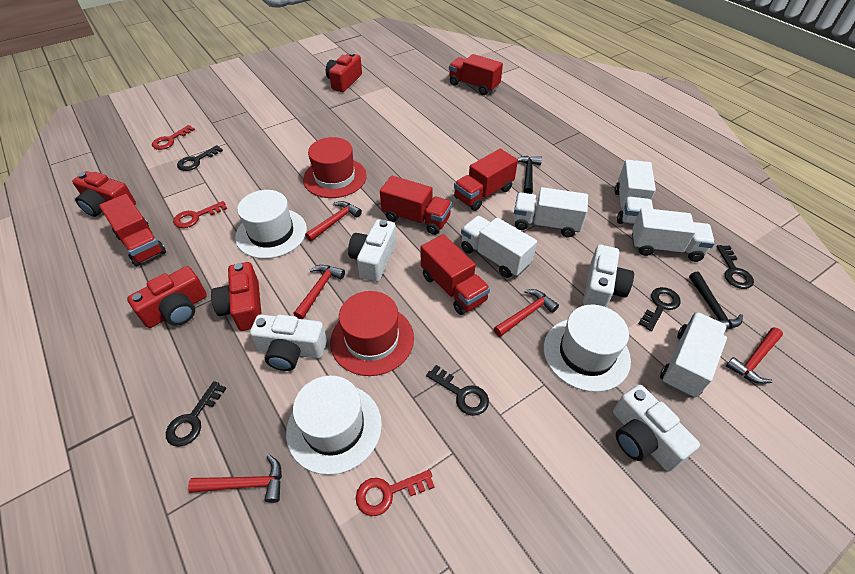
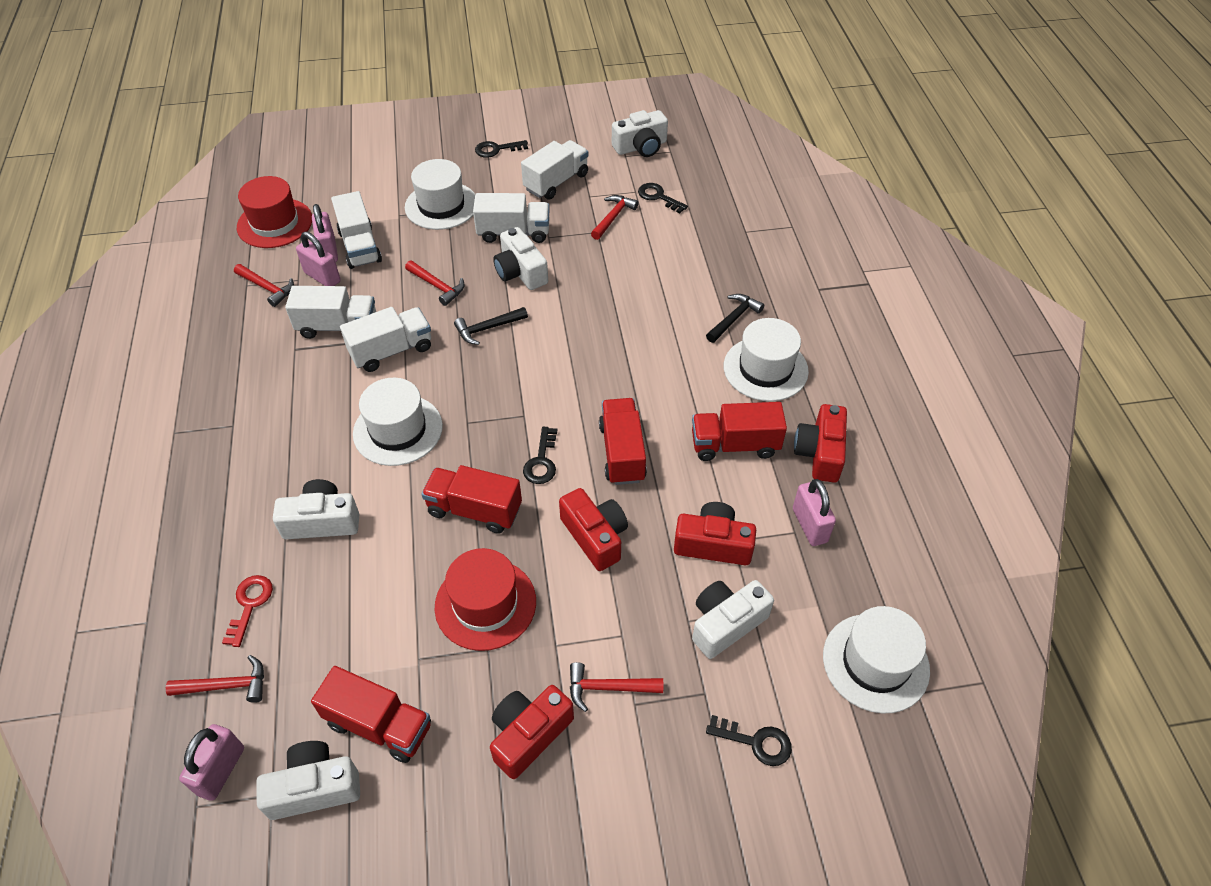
black key: [166,381,227,447] [177,145,223,171] [426,365,489,416] [638,287,680,331] [716,245,754,289] = 5 -> [475,140,528,158] [523,427,557,484] [638,183,688,213] [706,715,792,766] = 4
pink padlock: none = 0 -> [179,724,244,801] [296,232,341,286] [312,204,338,262] [793,479,836,546] = 4
red key: [152,125,195,150] [173,201,227,228] [356,470,435,516] = 3 -> [222,575,273,647] = 1
red truck: [99,194,166,266] [380,176,452,235] [420,234,490,315] [449,54,503,95] [454,149,518,211] = 5 -> [311,666,431,763] [421,465,522,534] [599,398,647,485] [692,402,787,461] = 4
white camera: [250,315,327,371] [348,219,397,282] [583,245,634,307] [613,385,700,472] = 4 -> [256,741,360,820] [273,479,359,539] [493,227,548,290] [612,110,668,157] [692,580,774,659] = 5
white hat: [235,190,307,259] [286,376,382,475] [544,305,631,392] = 3 -> [353,378,443,466] [405,159,475,230] [724,318,809,401] [823,606,930,714] = 4

